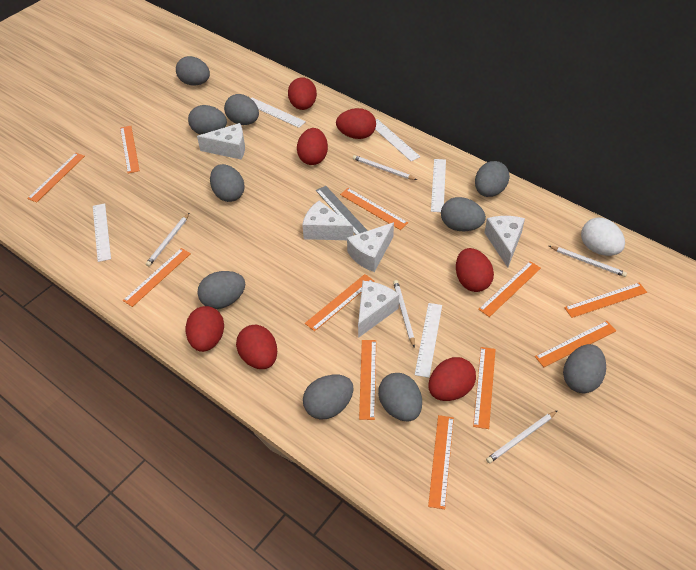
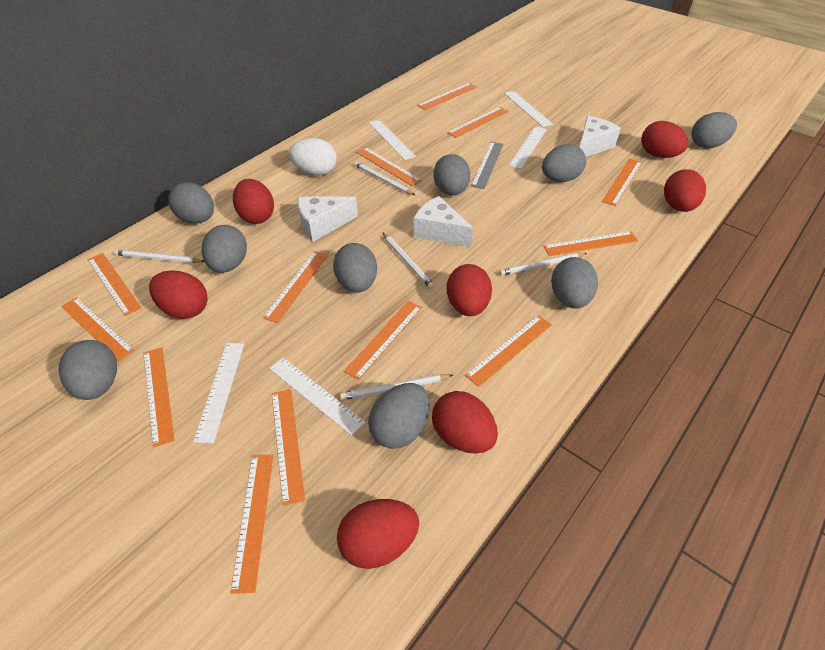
grey egg: [176,56,210,86] [188,105,227,135] [198,271,245,309] [210,164,245,202] [224,94,259,125] [303,375,353,420] [378,373,422,422] [441,197,486,231] [475,161,510,197] [563,344,606,393] = 10 -> [59,340,117,400] [168,182,214,224] [202,225,247,273] [333,243,377,293] [368,383,430,449] [433,154,470,196] [542,144,586,182] [551,257,598,309] [691,112,737,148] = 9
orange ruler: [27,153,85,202] [120,126,140,174] [123,248,191,307] [305,274,375,331] [340,188,408,230] [359,340,376,420] [428,415,454,509] [473,347,496,429] [478,261,541,317] [535,321,616,367] [564,283,647,318] = 11 -> [61,297,135,361] [87,253,142,316] [143,348,175,447] [230,454,273,594] [263,251,328,323] [272,389,305,506] [344,301,422,380] [356,147,422,186] [417,83,477,110] [447,107,508,138] [465,315,552,387] [543,231,638,256] [602,159,642,206] = 13
white cheese: [197,123,245,160] [302,201,353,240] [347,222,394,272] [358,281,399,338] [485,216,525,267] = 5 -> [297,196,358,242] [414,196,473,247] [580,116,621,157] = 3

